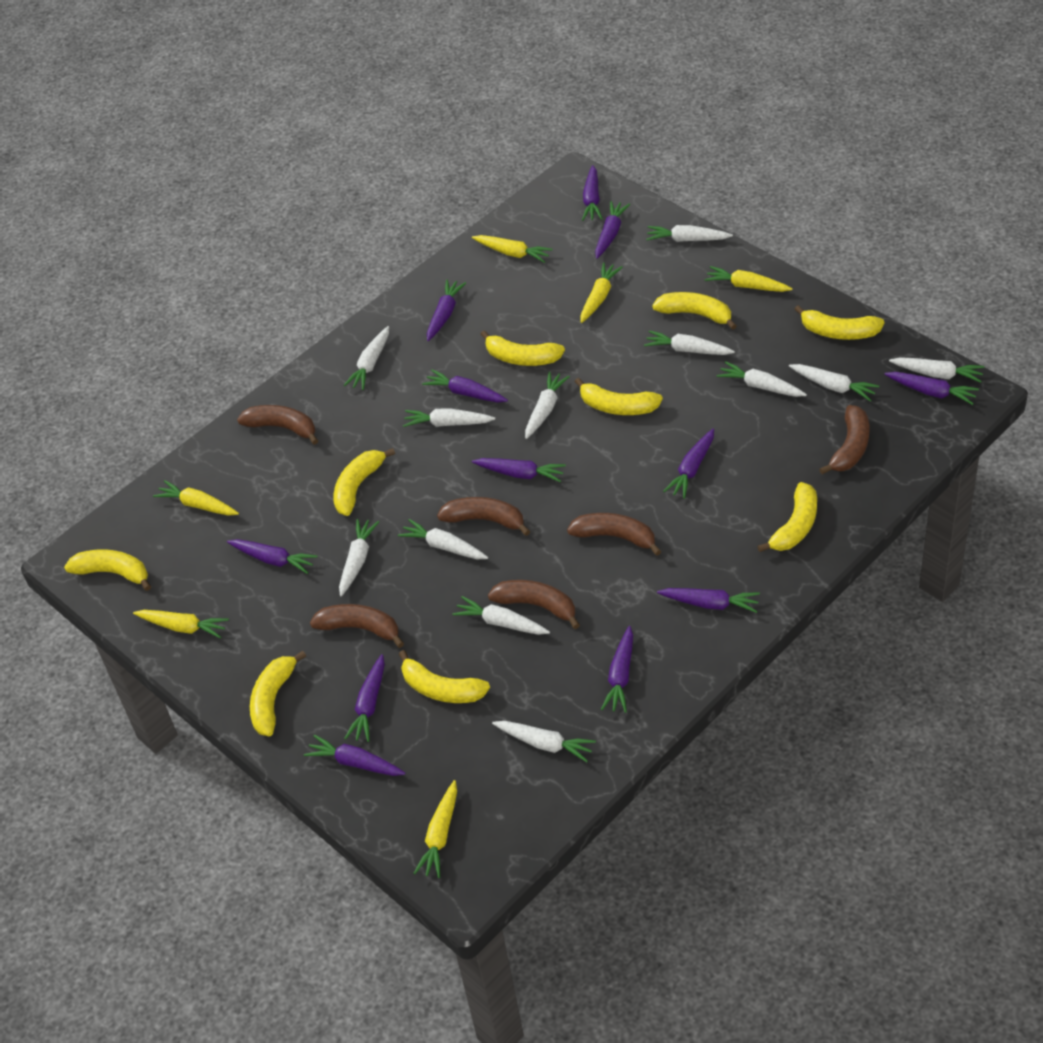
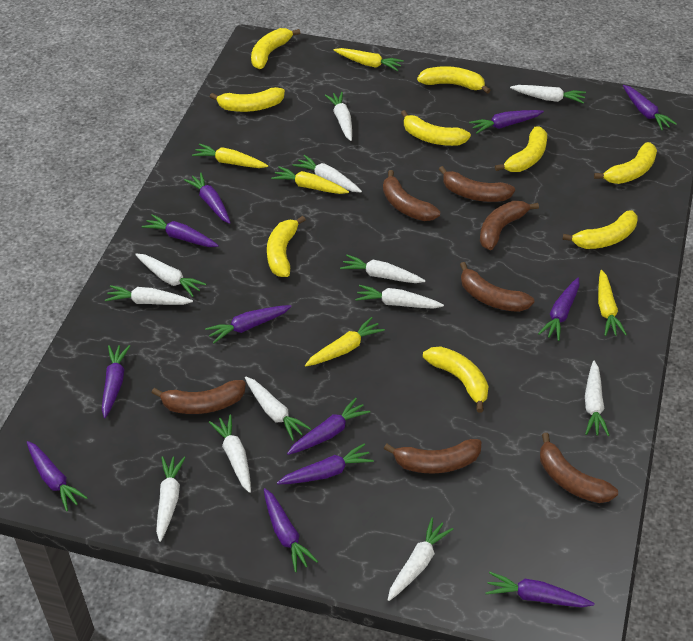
brown banana: [237,405,318,445] [310,604,404,648] [437,497,530,536] [488,580,580,629] [567,513,661,556] [819,405,869,474] = 6 -> [152,380,246,414] [383,170,440,221] [384,439,481,474] [439,166,515,202] [460,262,534,312] [480,201,539,250] [540,433,618,503] = 7
yellow carrot: [133,610,229,639] [153,480,239,516] [414,780,457,878] [472,235,553,263] [581,262,623,323] [704,266,793,292] = 6 -> [192,144,268,168] [271,166,349,194] [305,317,385,366] [333,48,404,71] [598,270,627,336] = 5

